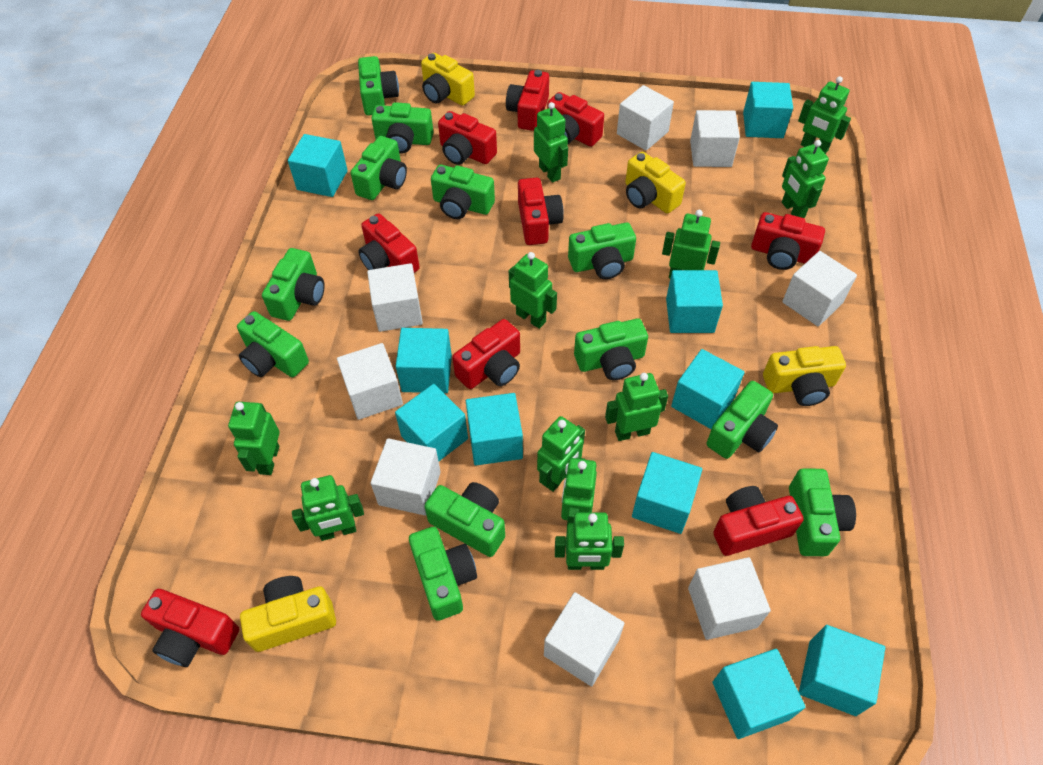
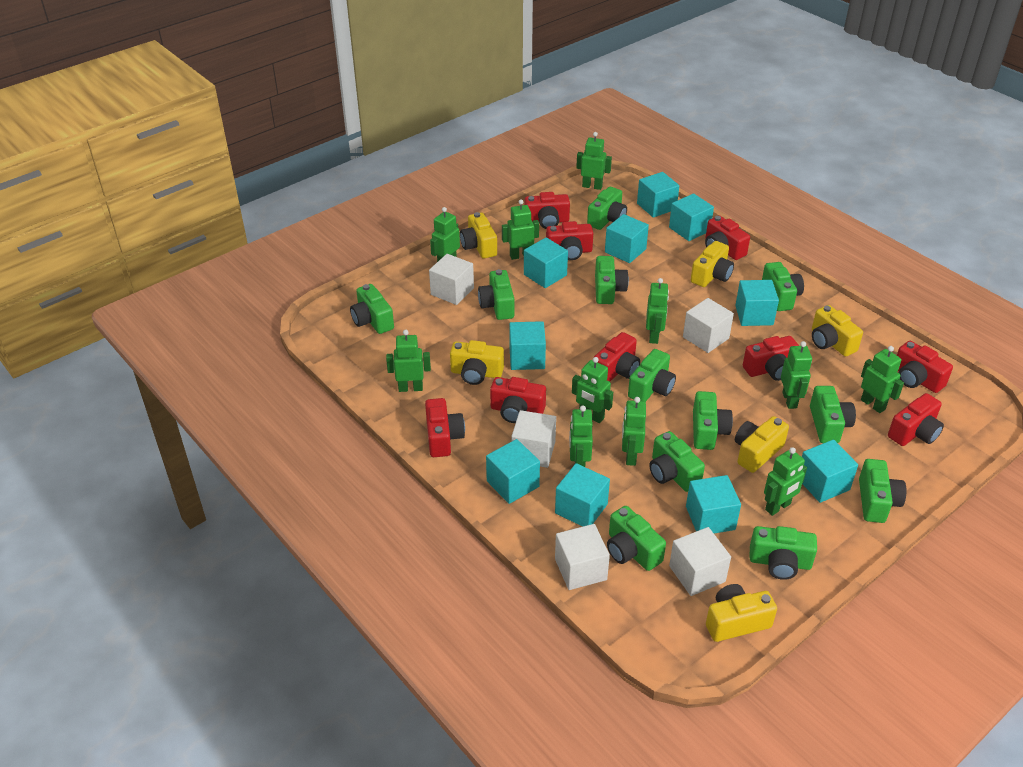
white cube: [337,343,403,420] [367,263,423,332] [371,438,441,516] [544,592,624,686] [617,85,674,151] [688,557,771,640] [690,110,740,167] [782,251,857,327] = 8 -> [429,254,474,305] [512,410,556,468] [555,524,610,590] [669,527,731,596] [683,298,734,353] = 5
yellow camera: [240,576,336,652] [421,53,475,106] [625,152,686,214] [763,346,846,406] = 4 -> [450,340,504,385] [460,212,497,258] [691,241,734,287] [706,584,777,642] [735,416,789,473] [812,305,863,357] = 6

